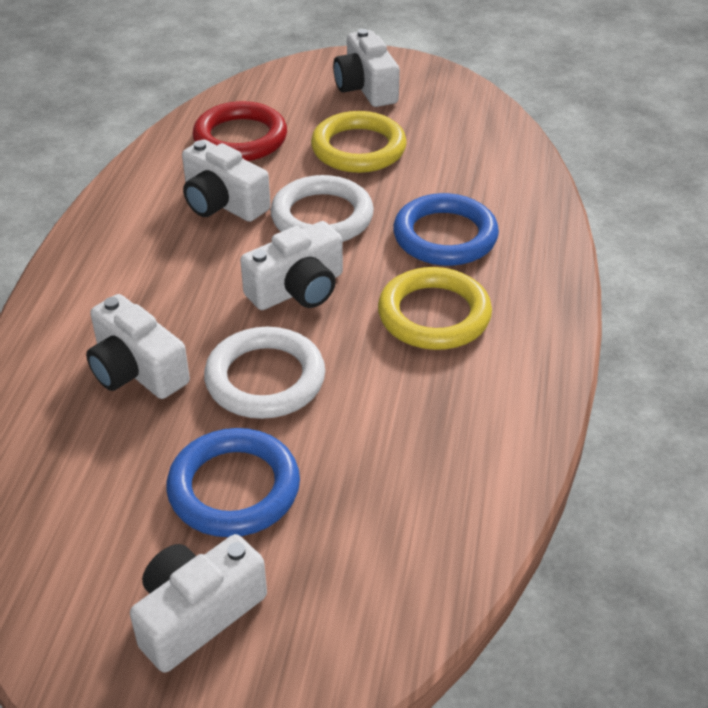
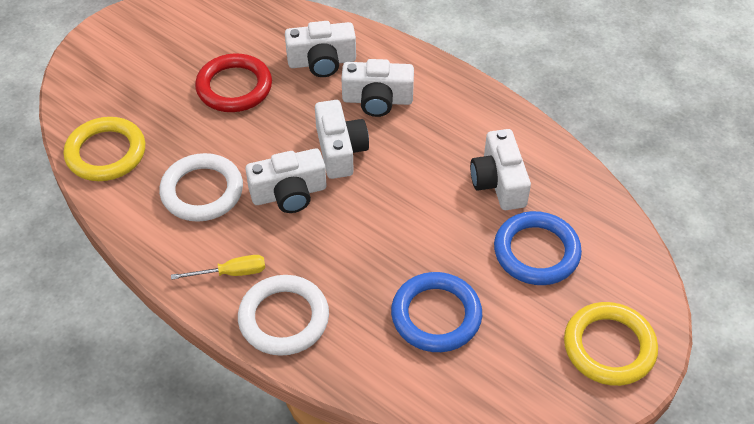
yellow screwdriver: none = 0 -> [171,255,265,280] = 1

